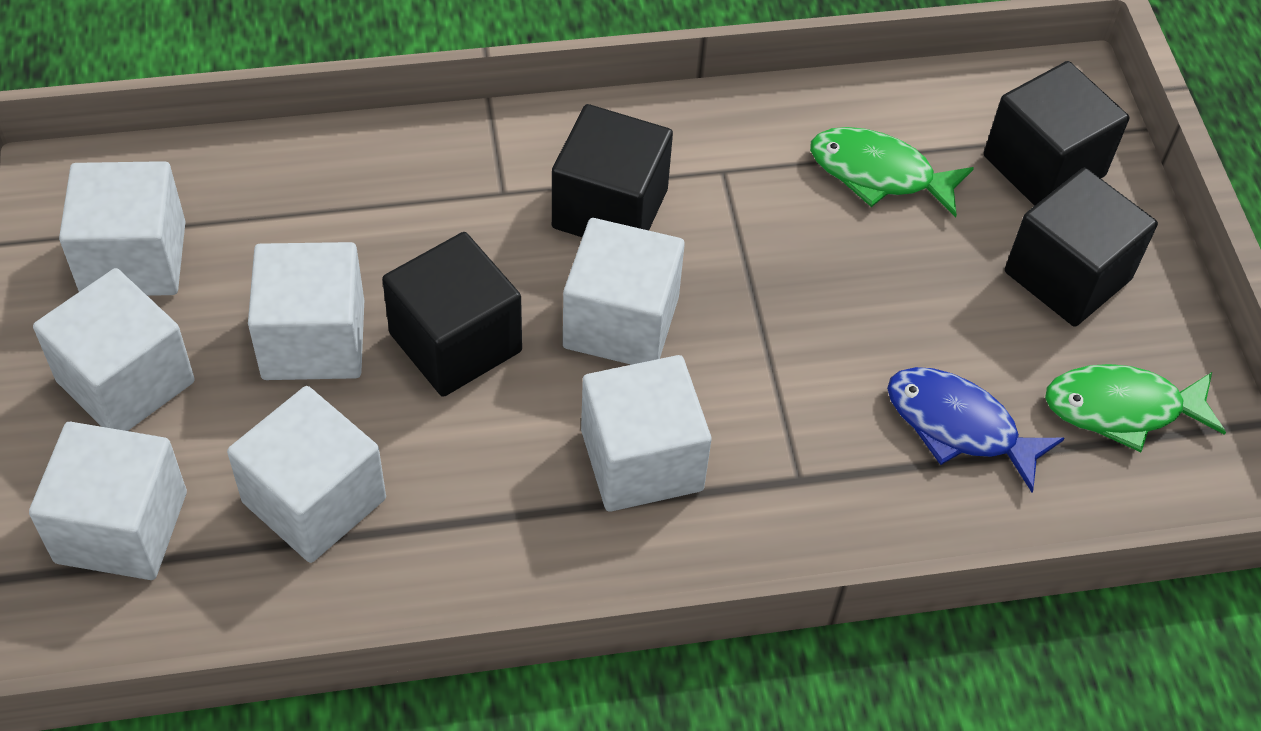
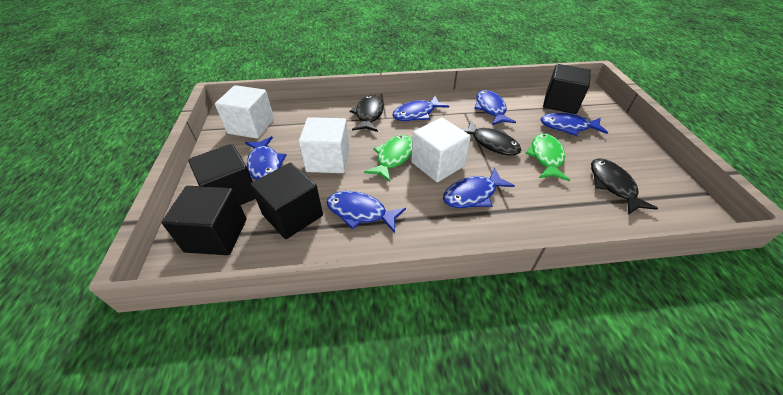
black fish: none = 0 -> [350,95,384,132] [462,120,521,156] [591,158,658,215] = 3
blue fish: [887,367,1065,492] = 1 -> [245,136,286,180] [326,191,406,233] [392,96,449,121] [443,168,515,208] [474,90,516,125] [541,113,608,136] = 6
white cube: [29,422,187,580] [33,268,195,431] [59,161,186,296] [227,386,386,563] [248,242,364,380] [563,218,685,365] [581,355,712,512] = 7 -> [215,85,274,139] [299,117,350,173] [411,117,471,182] = 3

